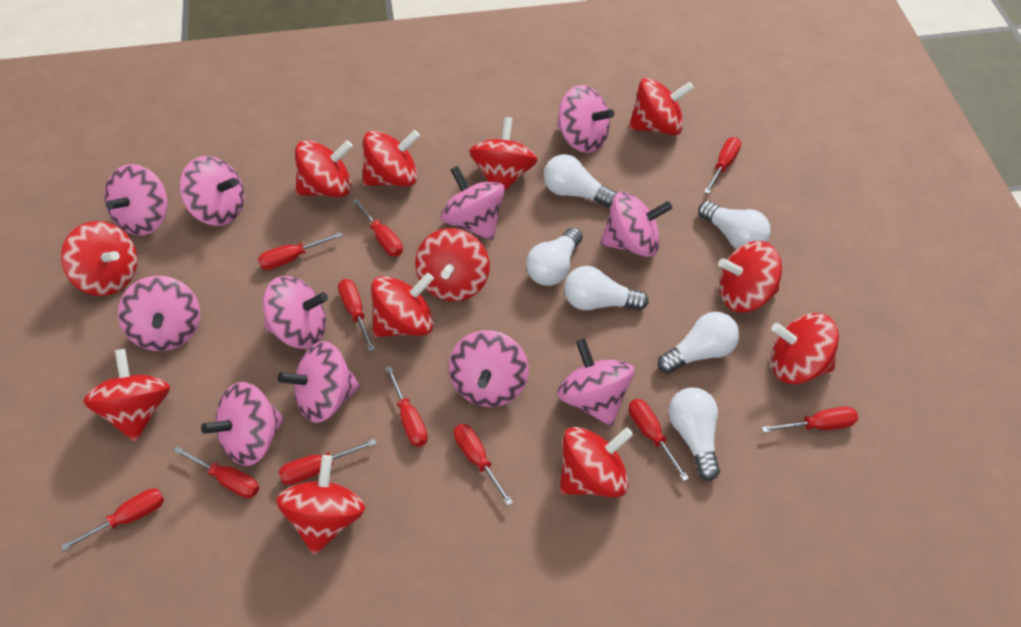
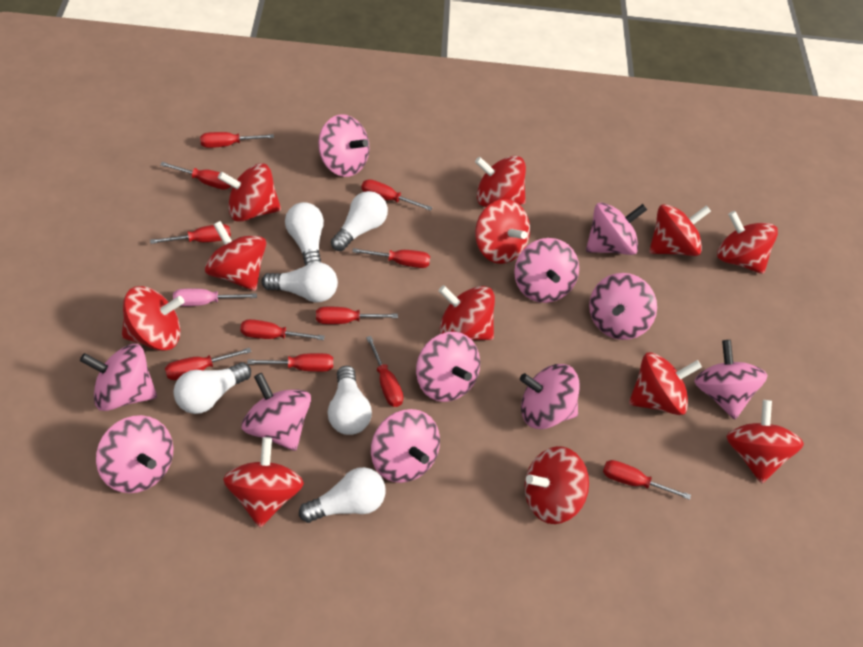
pink screwdriver: none = 0 -> [173,288,257,306] = 1

